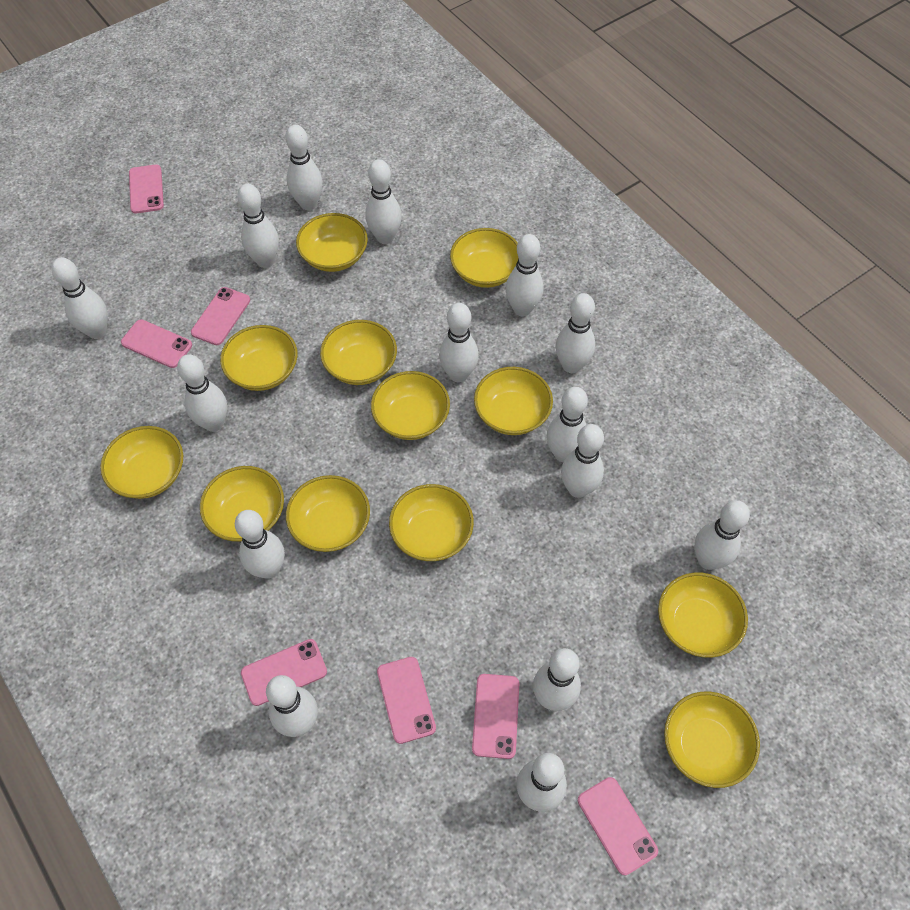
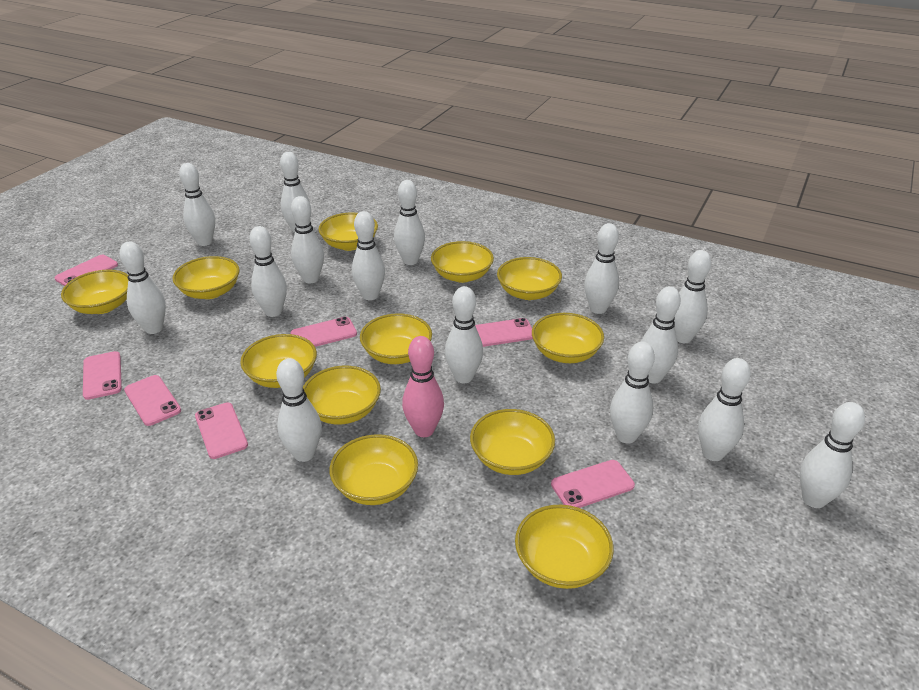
pink bowling pin: none = 0 -> [402,336,444,437] = 1

